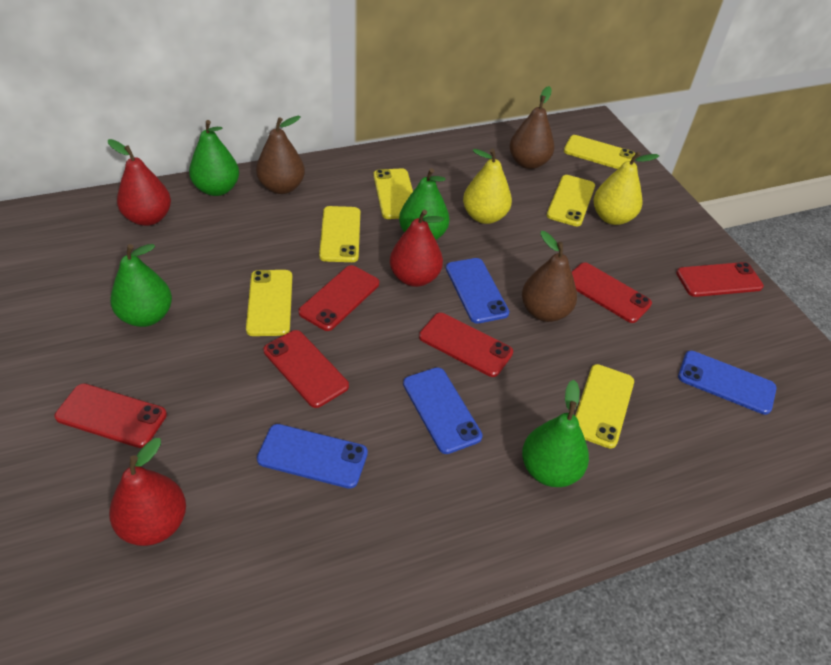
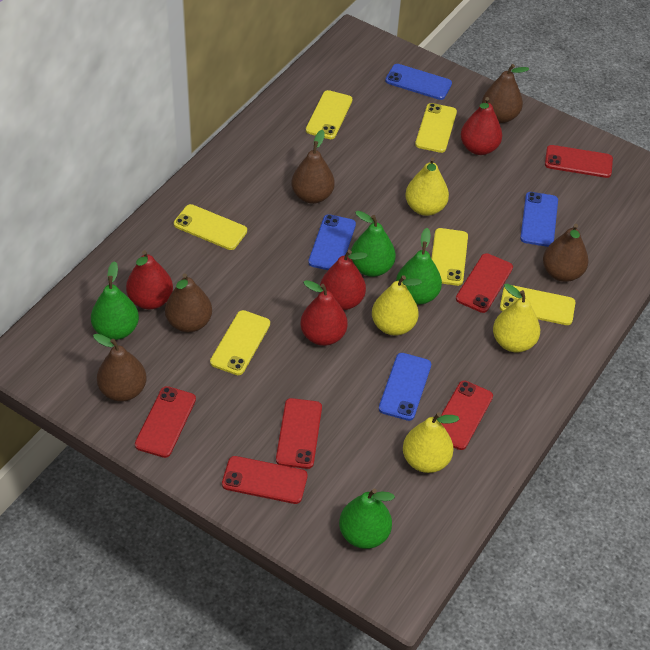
brown pear: [256,116,305,194] [510,86,554,169] [522,231,577,322] = 3 -> [93,334,147,402] [165,273,212,332] [291,130,335,204] [482,64,529,123] [543,224,589,282] = 5
red pear: [108,139,171,226] [109,438,186,546] [390,210,444,287] = 3 -> [126,250,173,309] [300,280,348,346] [320,250,368,310] [461,97,502,155] = 4
yellow pear: [463,148,512,224] [594,151,659,225] = 2 -> [372,275,422,335] [403,412,459,473] [405,157,449,216] [493,284,540,352] = 4

